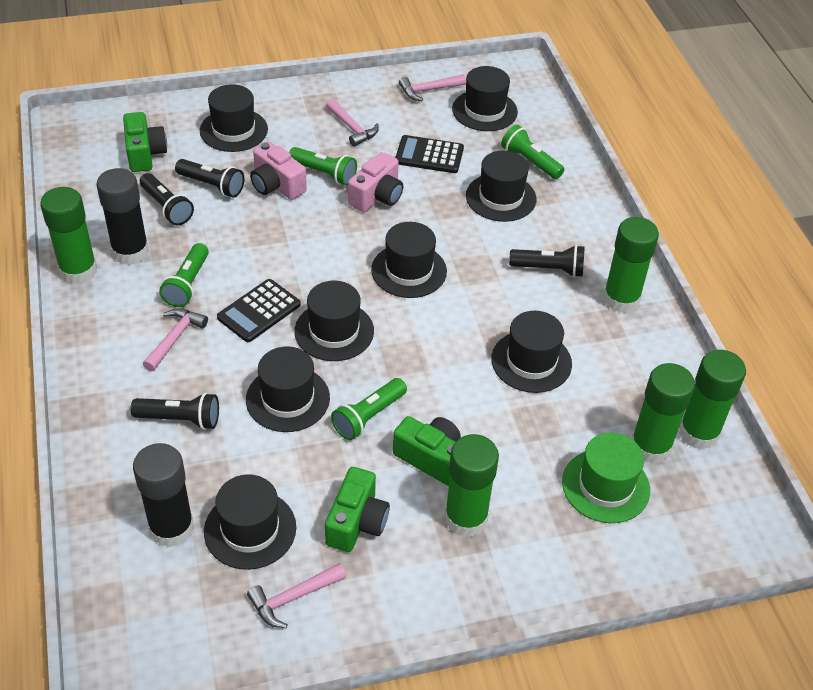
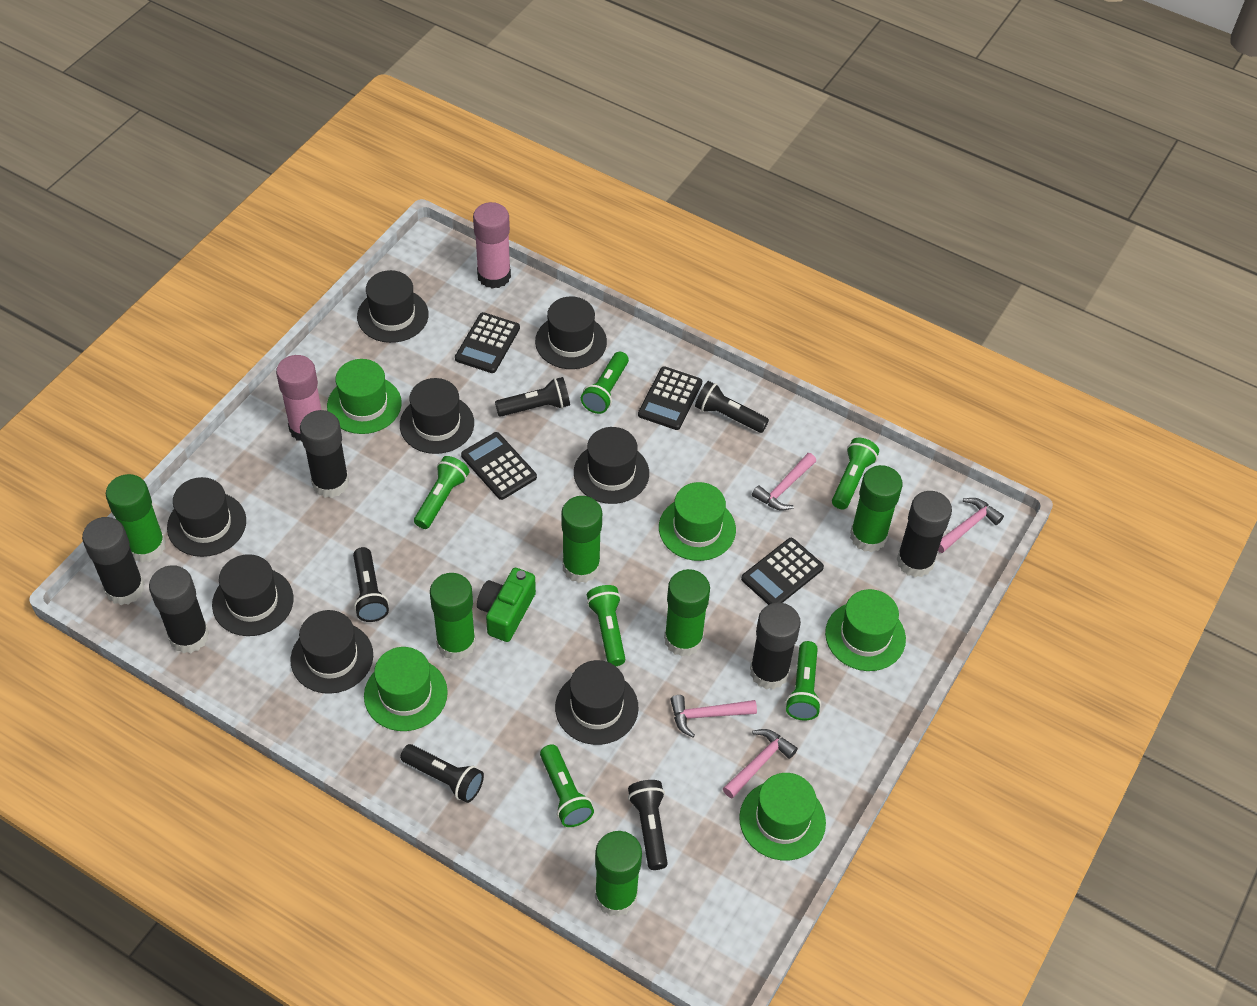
black calculator: [217,279,301,342] [395,135,464,173] = 2 -> [455,312,520,373] [461,432,537,500] [638,366,702,430] [741,538,824,605] = 4
black flashlight: [130,393,219,430] [140,173,194,225] [175,159,244,198] [509,245,585,277] = 4 -> [353,547,389,622] [400,744,484,803] [495,377,570,417] [628,780,668,870] [695,381,769,433] = 5
black glue stick: [96,168,149,265] [133,443,194,548] = 2 -> [82,517,145,605] [149,565,209,653] [300,410,349,498] [750,603,801,690] [896,491,952,577] = 5
green camera: [123,112,167,172] [325,467,390,552] [393,416,461,486] = 3 -> [477,568,536,642] = 1
green flashlight: [159,243,209,307] [289,147,357,186] [331,378,407,440] [501,125,564,179] = 4 -> [414,456,469,529] [540,744,594,827] [581,352,629,414] [587,585,626,666] [785,641,821,721] [832,438,879,510] = 6
green glue stick: [40,187,97,284] [445,434,499,537] [603,217,659,313] [631,363,695,464] [679,350,746,450] = 5 -> [106,474,166,563] [430,573,476,660] [561,496,602,583] [595,831,642,917] [664,569,710,656] [850,465,903,552] = 6
green hat: [562,433,650,523] = 1 -> [327,359,402,434] [364,647,448,731] [659,482,736,561] [739,773,826,861] [825,589,906,671] = 5
pink camera: [250,141,307,200] [348,152,403,212] = 2 -> none = 0
pink glue stick: none = 0 -> [276,355,322,441] [473,202,511,289] = 2

